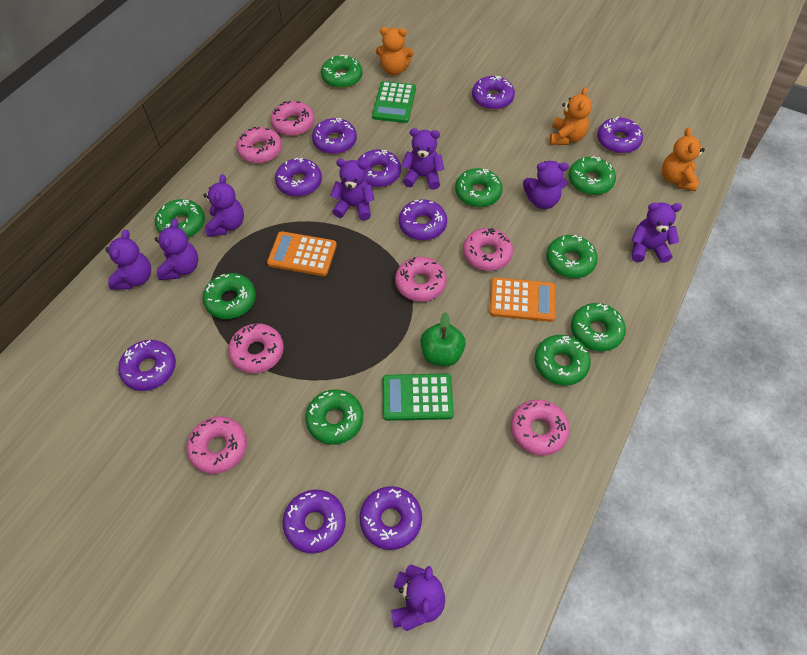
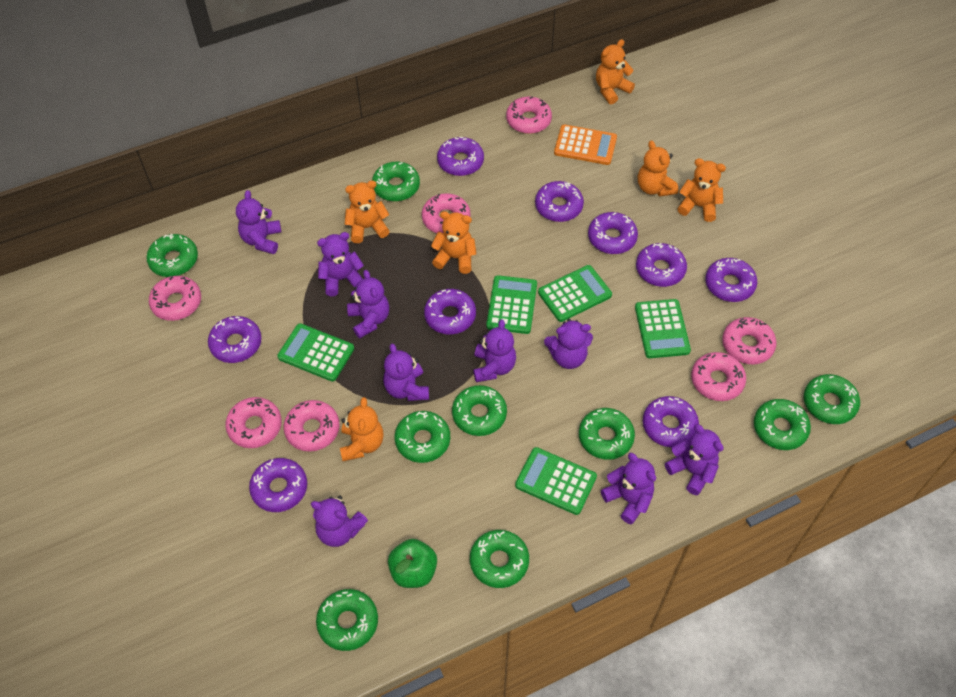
green calculator: [372,81,416,123] [383,374,454,421] = 2 -> [277,323,354,381] [486,275,537,334] [515,447,597,515] [538,265,612,322] [635,299,691,358] = 5
orange calculator: [267,231,337,276] [490,277,555,322] = 2 -> [554,125,617,165] = 1
orange teddy bear: [376,27,414,75] [550,87,592,145] [662,128,705,191] = 3 -> [340,397,384,461] [345,180,390,243] [431,211,477,274] [596,39,635,104] [638,140,678,197] [677,158,726,222] = 6
purple teddy bear: [105,230,151,290] [155,219,199,280] [204,174,244,237] [330,159,374,220] [391,564,445,631] [401,128,444,190] [523,161,569,209] [632,202,682,263] = 8 -> [236,190,281,254] [311,496,368,547] [317,232,364,296] [347,270,389,338] [383,343,429,401] [473,319,516,382] [544,319,593,369] [601,453,656,524] [665,424,724,495] = 9

